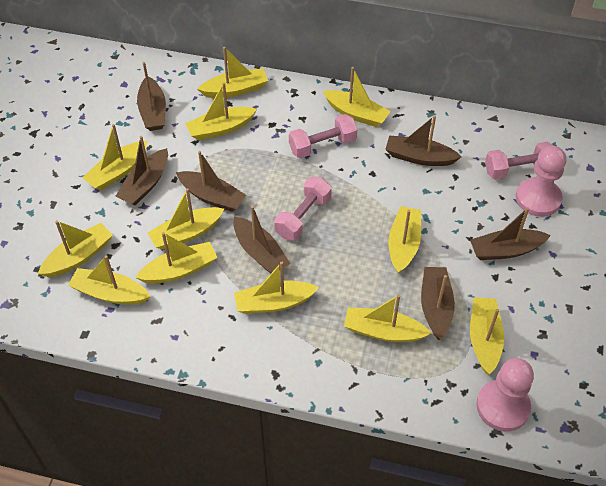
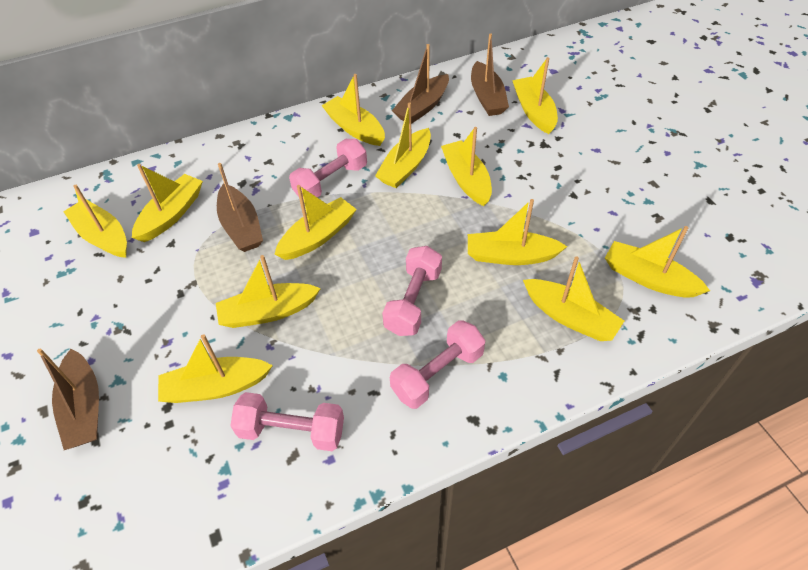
brown boat: [115,136,168,206] [137,62,166,131] [176,151,246,212] [233,206,290,274] [385,115,461,166] [421,267,455,340] [470,208,551,260] = 7 -> [37,348,99,450] [217,163,263,252] [392,44,449,124] [471,33,509,116] = 4
pink dumbbell: [274,177,332,241] [289,114,357,158] [485,142,554,180] = 3 -> [230,392,344,451] [289,139,367,200] [382,246,442,336] [390,320,486,409] = 4
pink pawn: [476,358,534,432] [516,146,566,217] = 2 -> none = 0

